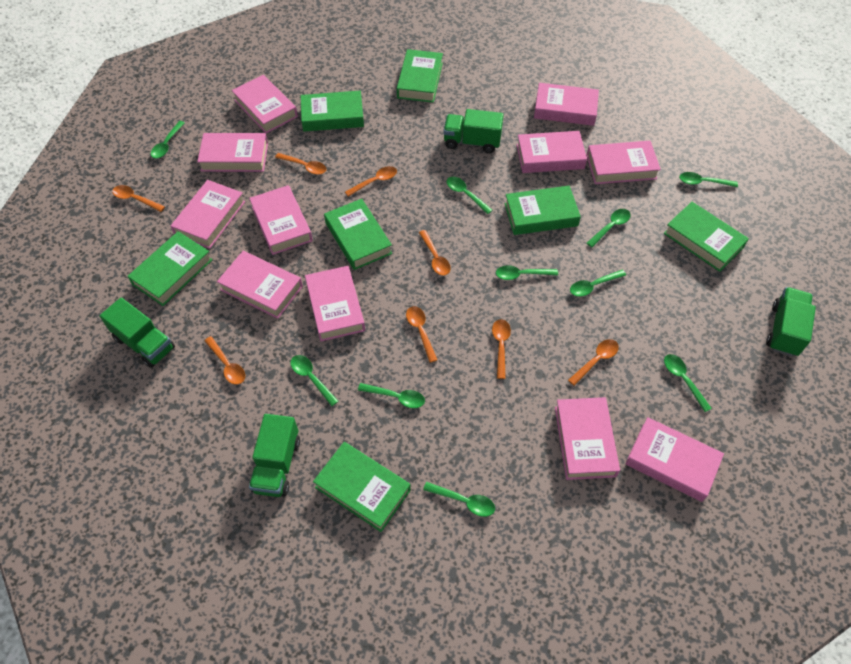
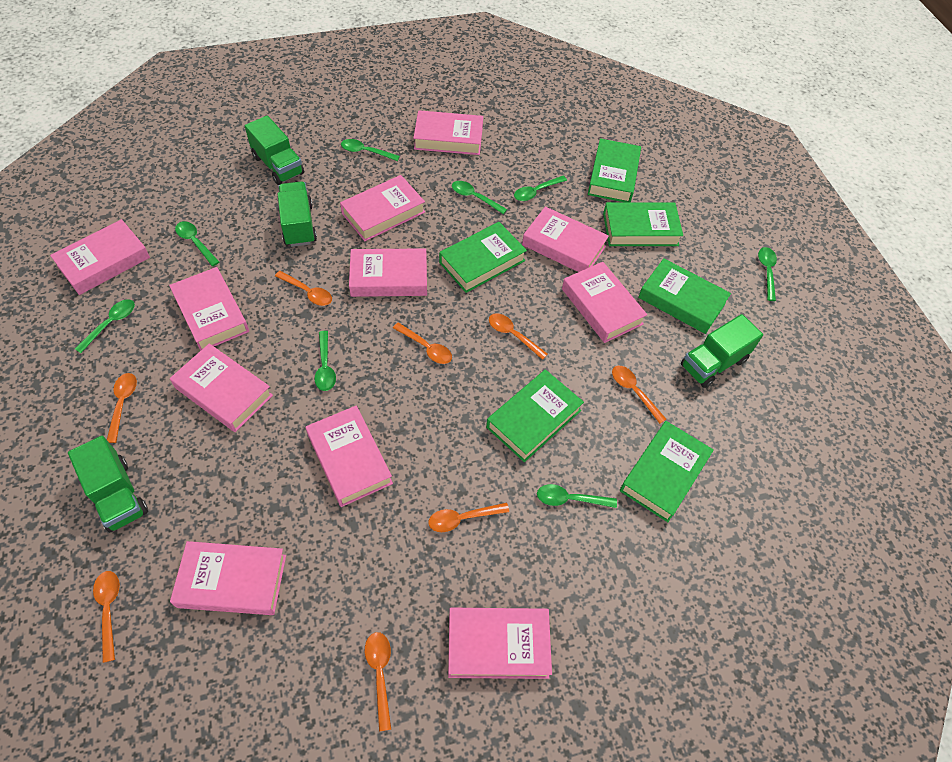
green book: [127,231,212,306] [301,91,364,132] [313,442,411,532] [324,199,392,270] [397,49,443,103] [504,186,581,235] [664,202,749,272] = 7 -> [439,222,527,293] [486,369,584,462] [588,138,641,202] [603,202,683,246] [620,421,714,522] [638,258,731,334] = 6
green spoon: [151,121,185,159] [291,355,338,406] [358,383,425,408] [423,482,495,517] [446,177,493,214] [496,265,558,280] [570,270,626,297] [587,209,631,247] [664,354,712,412] [679,172,738,187] = 10 -> [75,299,135,353] [175,221,219,266] [314,331,336,391] [341,139,400,161] [452,181,507,214] [514,176,567,201] [537,484,617,508] [758,247,777,301] = 8

